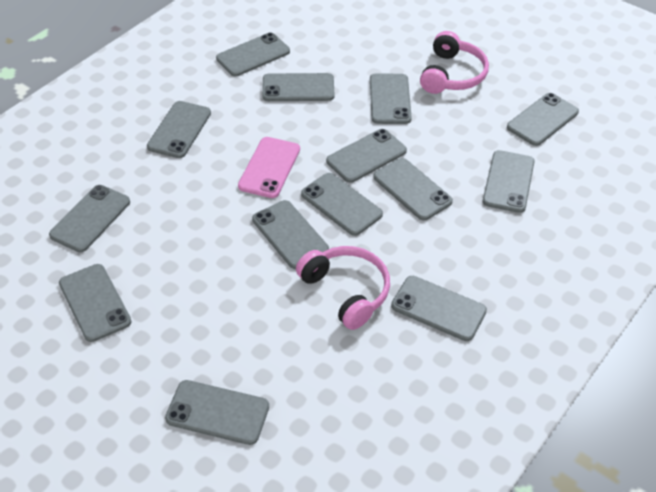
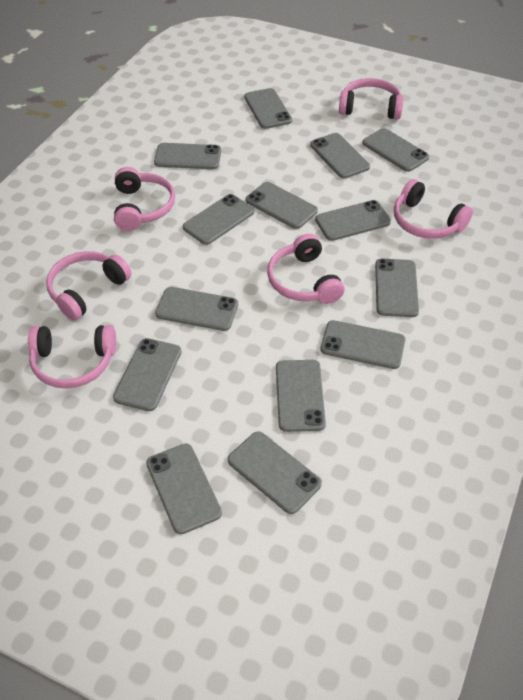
pink headphones: [296,246,390,330] [420,31,489,94] = 2 -> [28,325,116,389] [46,251,132,320] [114,167,175,231] [267,234,345,304] [339,78,404,120] [394,179,473,239] = 6
pink phone: [238,137,300,198] = 1 -> none = 0

